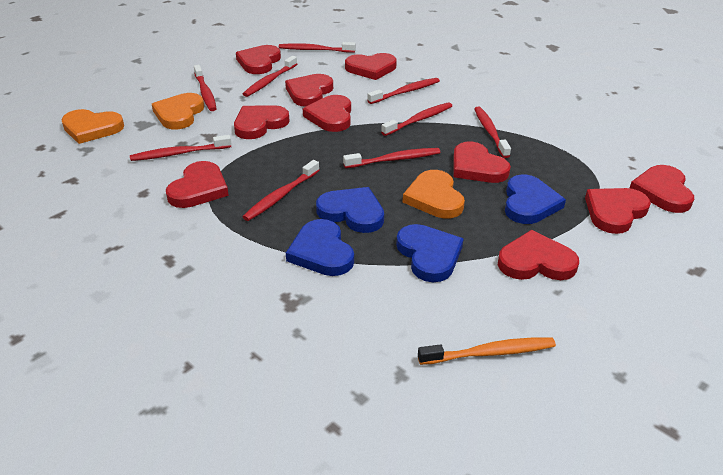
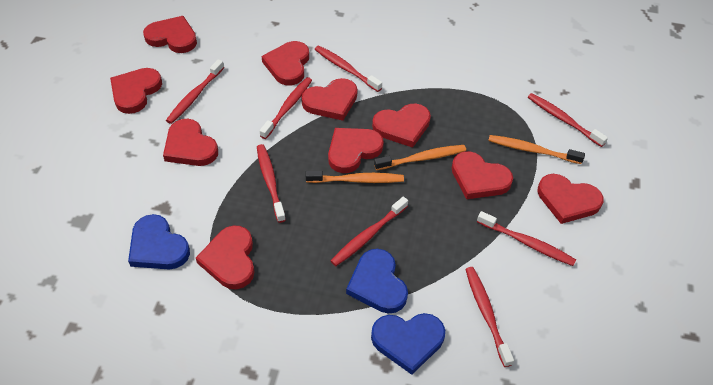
blue heart: [286,219,354,276] [316,187,384,233] [396,224,463,282] [505,175,566,224] = 4 -> [128,214,190,269] [346,249,408,313] [371,313,445,375] = 3
orange heart: [61,109,124,144] [152,93,204,129] [403,170,465,218] = 3 -> none = 0
orange toothbrush: [418,337,556,365] = 1 -> [306,171,404,183] [374,145,466,170] [488,135,585,164] = 3
red toothbrush: [130,135,231,161] [194,65,216,111] [243,56,297,97] [243,160,320,221] [279,42,356,53] [343,148,440,168] [367,78,440,104] [381,102,452,136] [474,107,511,158] = 9 -> [166,59,224,124] [257,144,286,223] [260,77,312,139] [315,46,382,92] [331,197,408,266] [465,267,514,367] [477,211,576,266] [528,93,608,147] = 8

